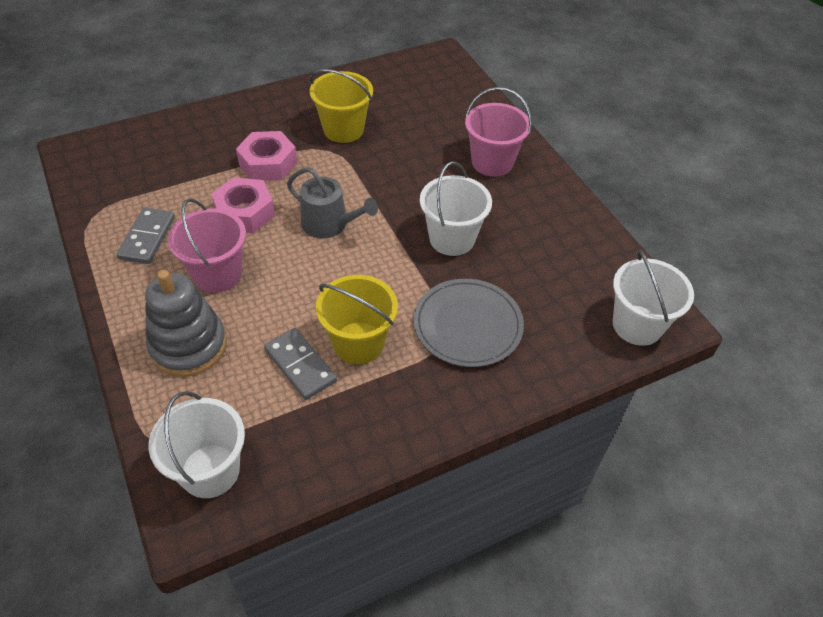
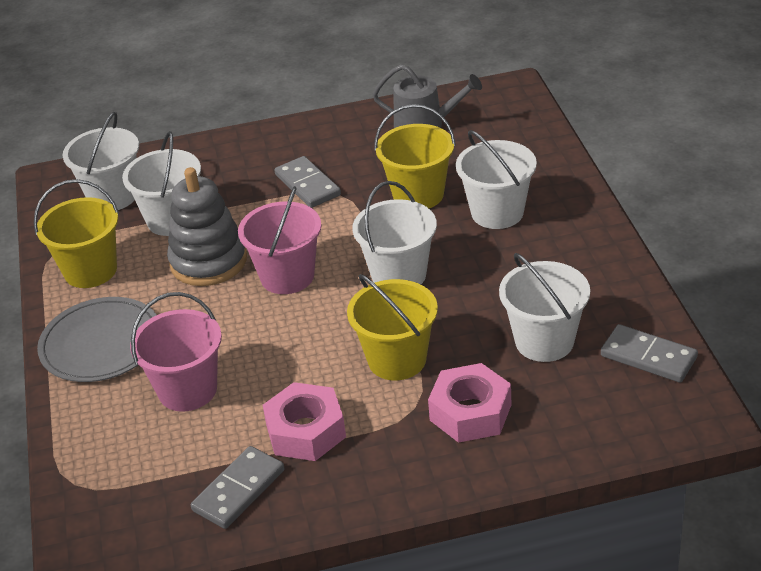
grey domino: [116,208,175,264] [264,328,337,400] = 2 -> [191,446,284,529] [275,156,341,208] [601,324,698,383] = 3
white bucket: [148,391,245,498] [420,161,492,256] [613,250,694,346] = 3 -> [63,112,139,210] [122,131,201,236] [352,181,437,284] [456,130,537,229] [499,253,590,362] = 5
yellow bucket: [310,69,373,143] [316,275,398,364] = 2 -> [34,179,119,288] [347,274,438,380] [374,104,456,208] = 3

